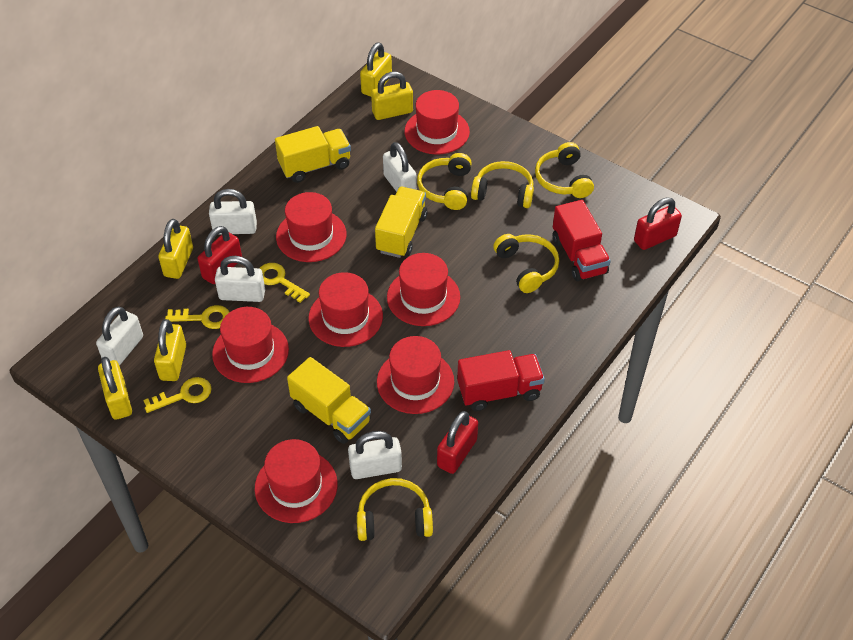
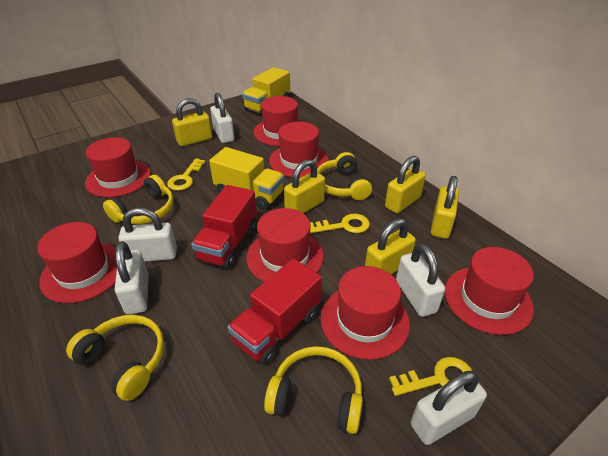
red padlock: [198,226,242,284] [437,411,478,474] [634,197,682,250] = 3 -> none = 0
yellow headphones: [357,478,433,541] [417,153,472,210] [471,161,534,208] [493,234,559,293] [535,142,594,198] = 5 -> [66,315,164,401] [103,175,174,224] [264,346,363,434] [317,152,372,200] = 4
yellow truck: [275,126,351,183] [287,357,371,444] [375,187,427,258] = 3 -> [209,147,284,209] [242,67,290,115] = 2

